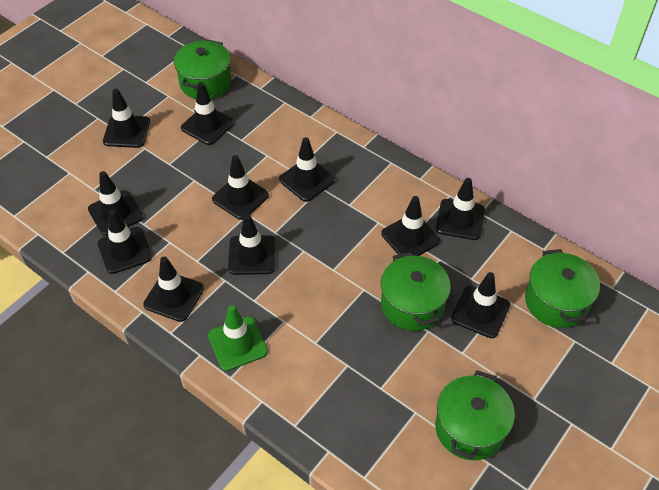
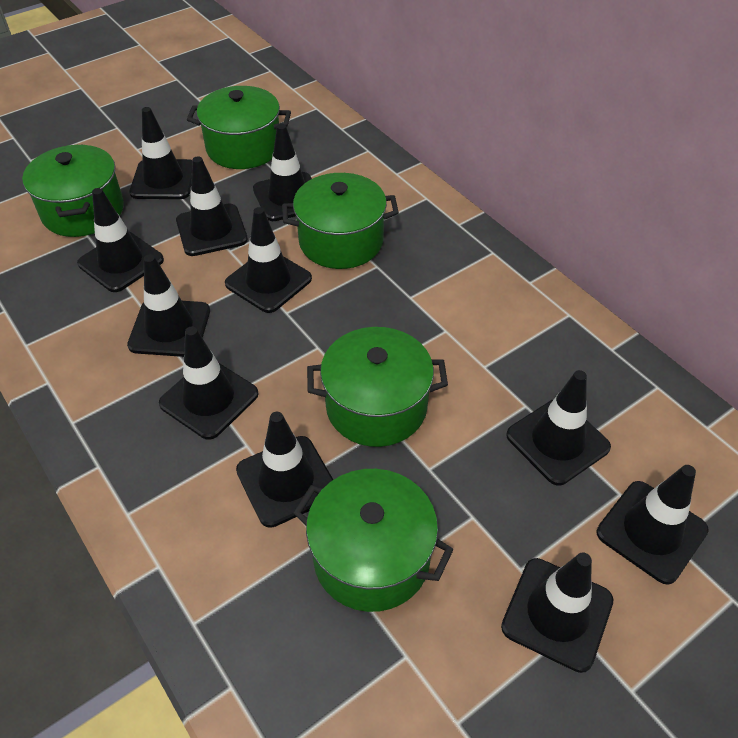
green pot: [174,40,232,99] [381,252,451,331] [435,370,515,460] [525,249,600,328] = 4 -> [22,144,124,237] [187,86,291,169] [282,173,399,269] [293,469,454,612] [307,327,448,447] = 5
green traffic cone: [208,305,268,371] = 1 -> none = 0

